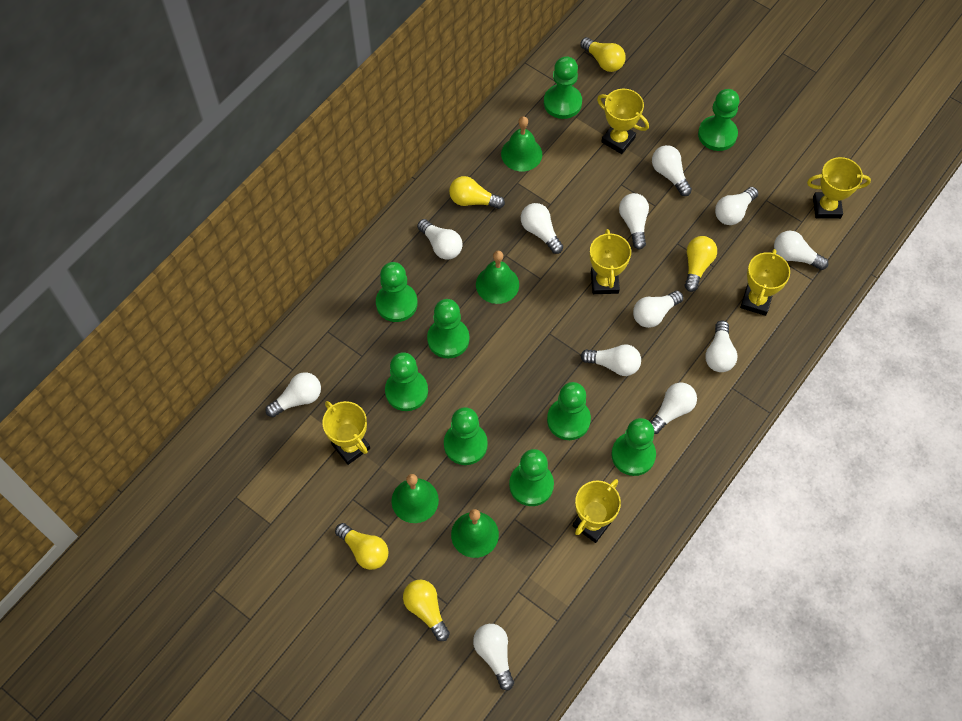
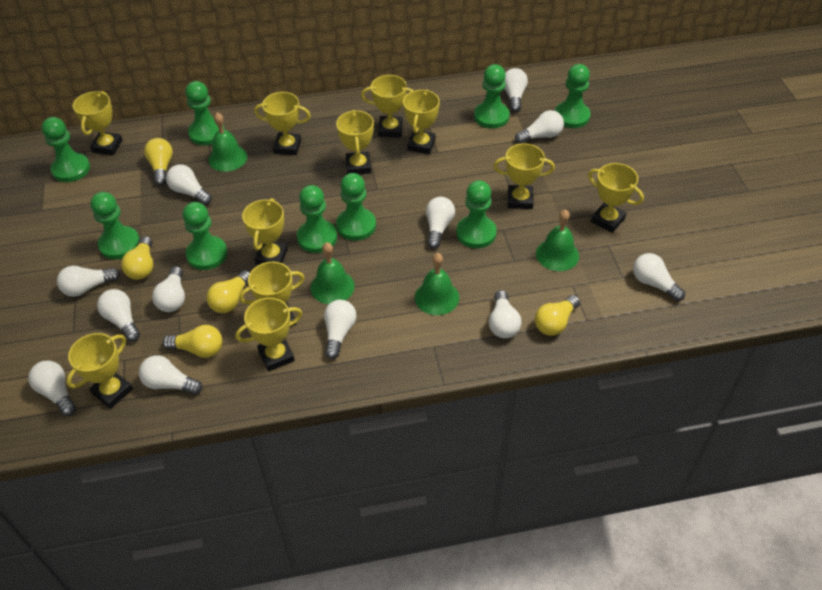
yellow trophy: [322,401,370,465] [573,479,621,543] [590,229,631,294] [597,89,649,154] [740,249,790,316] [807,157,871,219] = 6 -> [66,333,133,409] [73,91,123,155] [235,298,303,371] [239,262,305,327] [242,198,288,265] [254,92,311,155] [336,110,374,174] [361,75,414,137] [403,90,440,154] [493,143,555,209] [588,163,644,233] = 11

